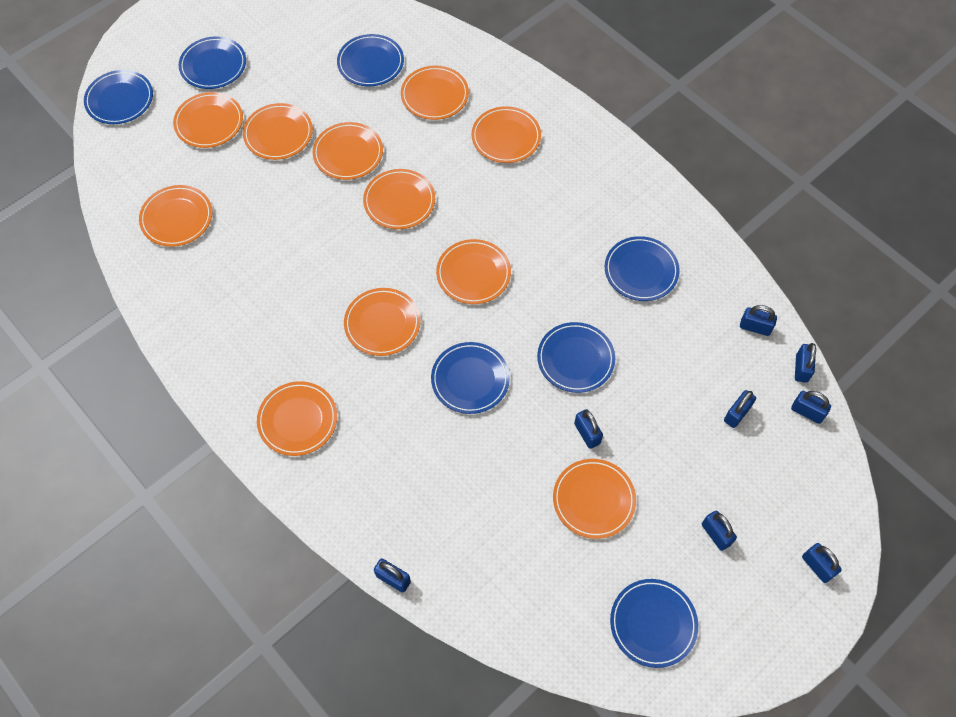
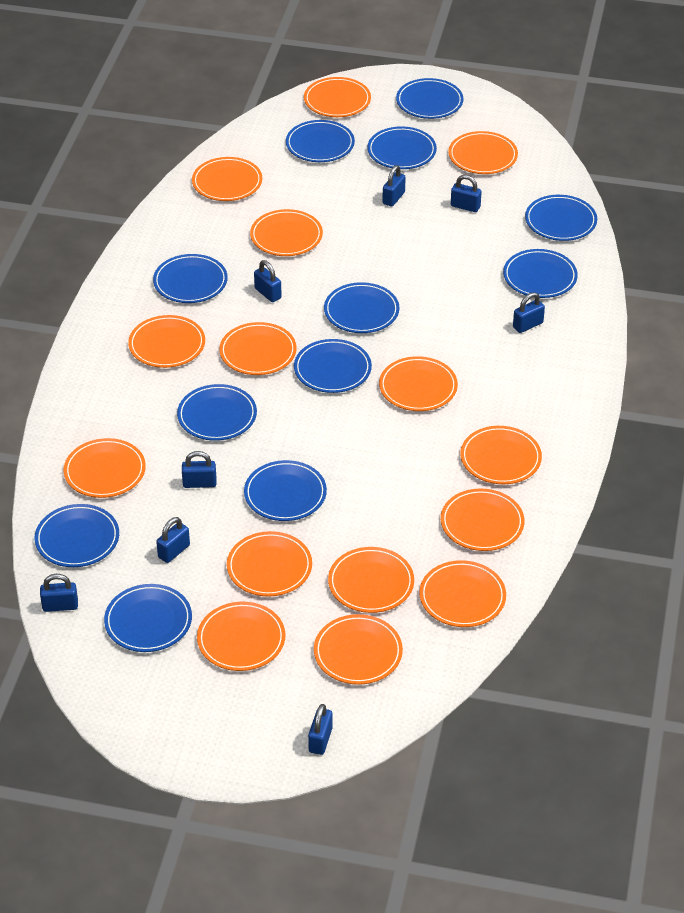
blue plate: [84,70,153,124] [179,36,246,89] [337,34,404,87] [431,342,510,414] [537,322,615,393] [605,236,680,301] [610,579,698,668] = 7 -> [35,504,119,567] [104,584,192,652] [153,254,228,303] [177,384,257,441] [244,460,327,521] [286,120,355,162] [294,339,372,393] [324,282,399,333] [367,126,437,169] [396,78,464,119] [503,249,578,298] [525,195,597,241] = 12
orange plate: [139,185,212,247] [173,92,243,148] [243,103,313,160] [257,381,337,456] [313,122,383,180] [344,288,421,356] [363,169,435,229] [401,66,469,120] [436,239,511,304] [471,106,541,163] [553,459,636,539] = 11 -> [64,438,146,498] [128,315,205,368] [192,157,262,201] [197,602,285,671] [219,322,297,375] [227,531,312,597] [250,209,323,256] [304,77,371,117] [314,614,403,685] [328,547,414,613] [379,356,458,411] [419,560,506,627] [441,489,524,551] [448,131,518,174] [460,426,542,484] = 15

